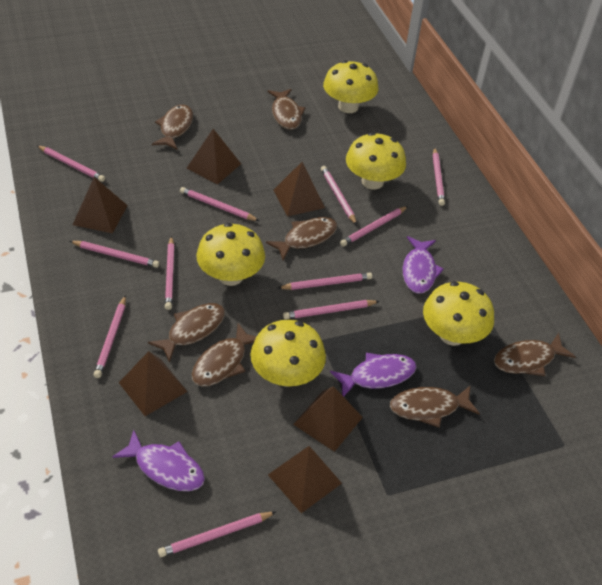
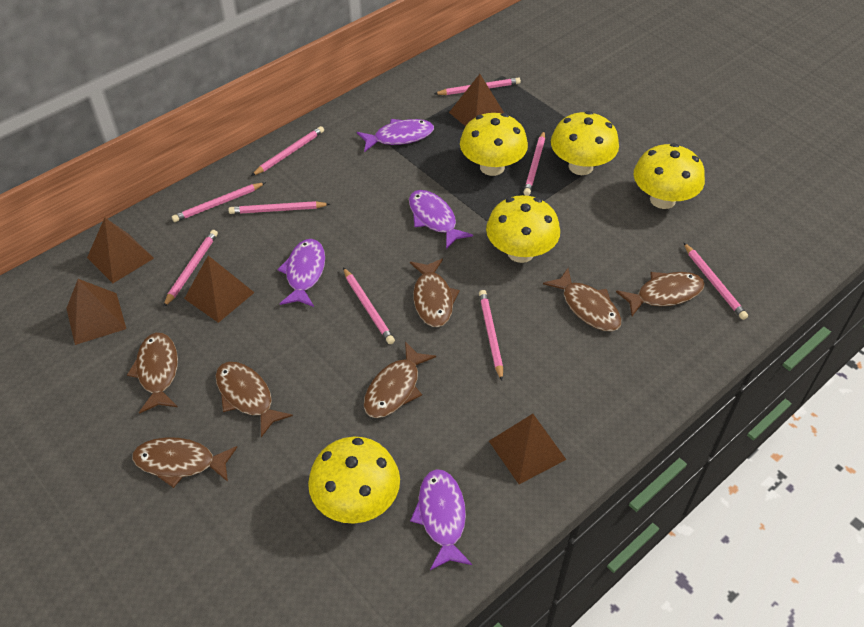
brown pyramid: [73,177,128,233] [119,351,188,416] [186,129,241,184] [268,446,342,513] [274,162,325,217] [293,386,363,452] = 6 -> [66,279,126,345] [87,218,154,283] [184,256,255,323] [449,74,504,126] [489,414,566,484] = 5
pink pencil: [37,145,105,182] [70,241,160,268] [93,295,126,378] [158,512,276,557] [165,236,175,310] [180,187,259,221] [278,272,372,290] [283,300,380,320] [321,166,357,225] [340,206,408,247] [433,147,445,206] = 11 -> [163,230,218,308] [172,182,266,222] [228,201,330,214] [251,126,324,176] [343,267,395,344] [434,77,521,95] [479,290,503,381] [523,131,545,196] [684,243,748,320] = 9
purple fish: [112,430,205,491] [330,353,417,397] [403,236,444,294] = 3 -> [277,239,325,307] [357,119,434,152] [409,190,473,249] [410,469,472,570] = 4

